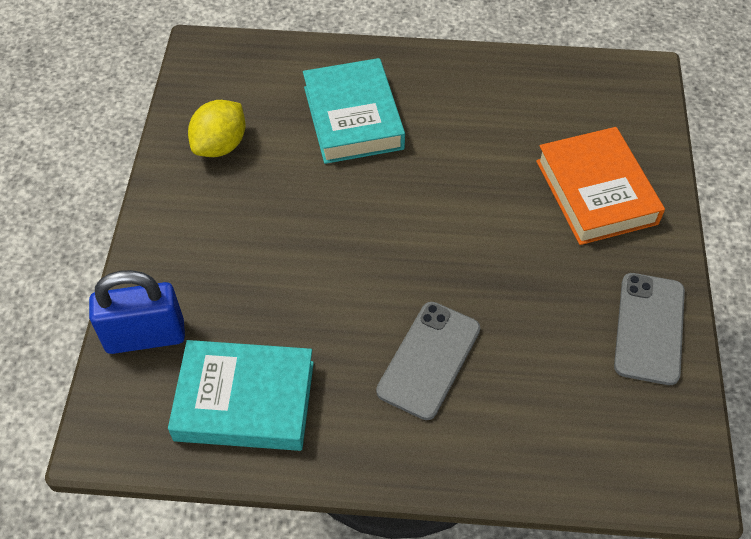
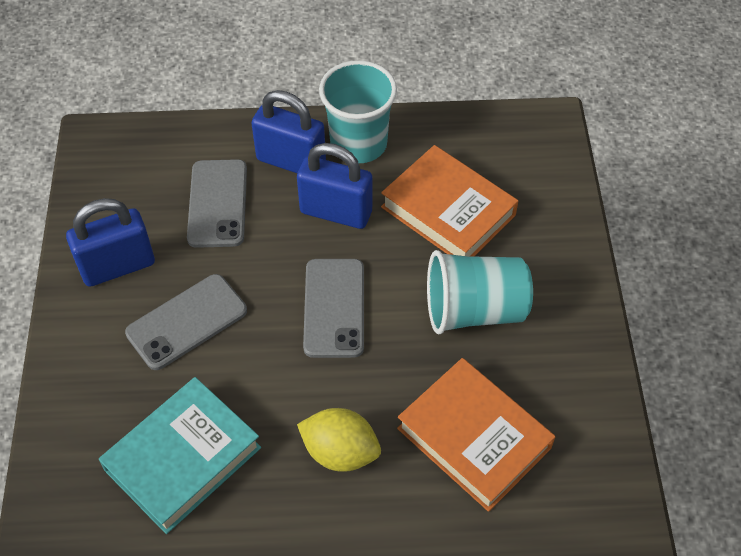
blue padlock: [89,270,185,354] = 1 -> [66,198,155,287] [251,90,326,173] [297,143,372,229] = 3
grey phone: [376,302,480,420] [614,273,685,385] = 2 -> [125,274,247,370] [187,159,247,248] [303,259,364,358] = 3
orange book: [536,127,665,245] = 1 -> [381,145,518,257] [397,358,555,512] = 2
turquoise book: [168,340,314,451] [303,58,405,164] = 2 -> [99,377,261,534] = 1
turquoise cup: none = 0 -> [319,60,397,163] [427,250,533,334] = 2

